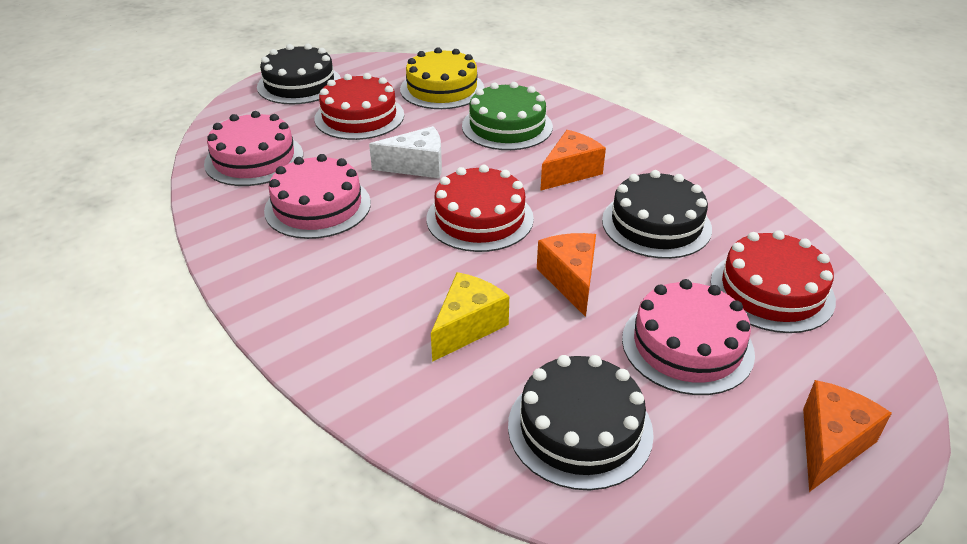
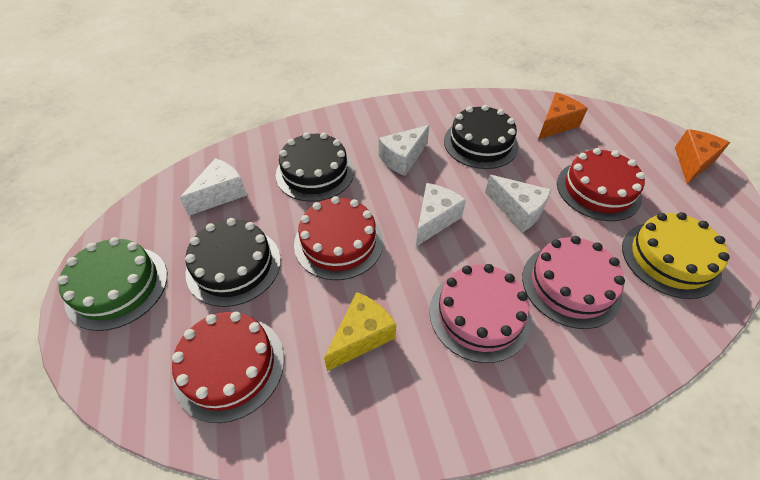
orange cheese: [537,233,596,317] [540,130,606,191] [803,380,892,492] = 3 -> [538,93,588,139] [675,129,730,184] = 2
pink cake: [204,111,303,186] [264,154,371,239] [622,279,755,395] = 3 -> [429,264,531,363] [522,236,625,329] = 2
white cheese: [369,126,442,178] = 1 -> [179,158,247,216] [379,125,430,176] [416,183,466,246] [485,175,551,232] = 4

